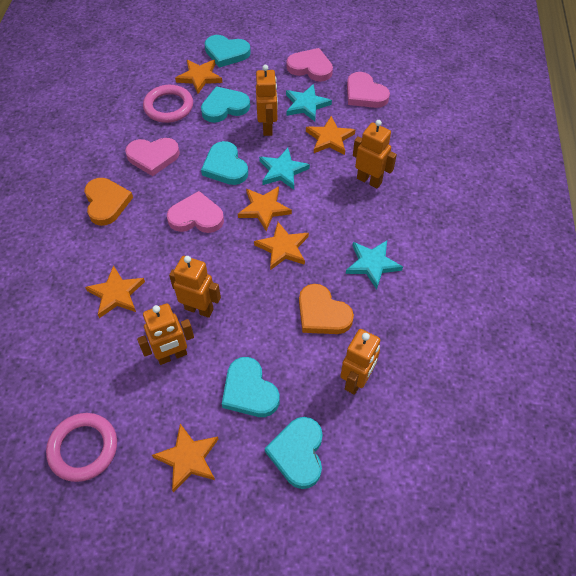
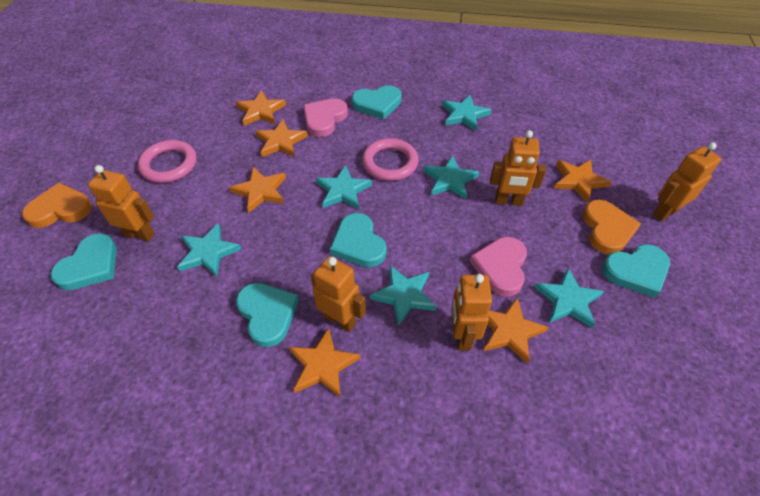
pink heart: [125,138,180,176] [167,191,224,233] [286,48,333,82] [347,72,390,108] = 4 -> [303,98,348,137] [470,237,527,297] = 2
turquoise star: [259,148,310,190] [286,84,332,122] [346,240,403,289] = 3 -> [177,223,241,277] [316,165,372,210] [370,266,437,326] [423,156,479,199] [442,95,491,131] [534,268,604,328] = 6

